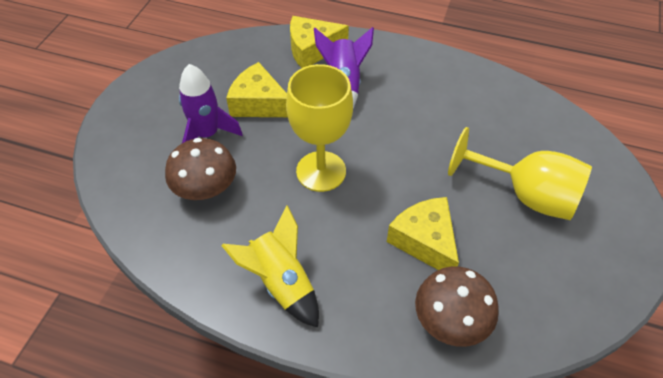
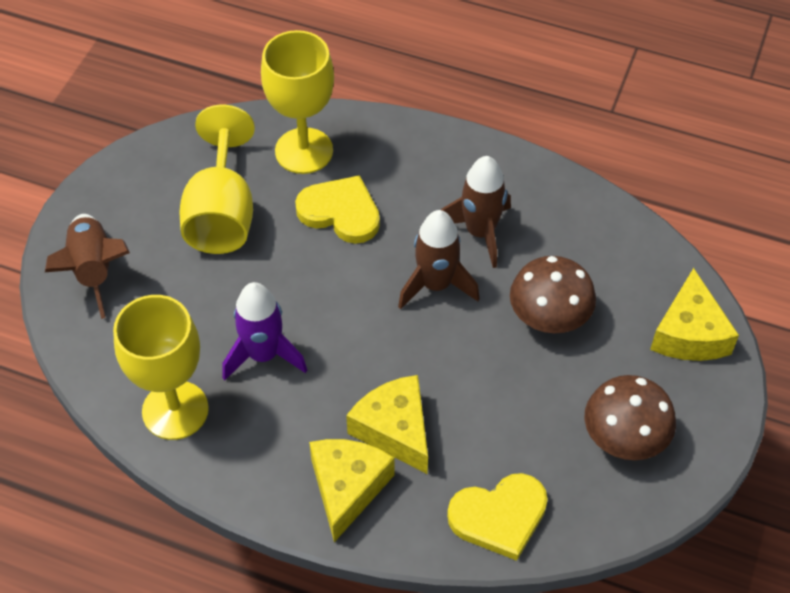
brown rocket: none = 0 -> [45,214,130,319] [398,210,480,309] [441,156,511,268] = 3
purple rocket: [179,64,243,143] [314,27,374,108] = 2 -> [222,282,307,381] = 1
yellow goblet: [286,64,353,192] [448,127,592,220] = 2 -> [113,295,209,440] [179,105,255,254] [261,30,334,174] = 3
yellow heart: none = 0 -> [295,175,380,244] [447,473,548,561] = 2
yellow rocket: [221,205,319,328] = 1 -> none = 0

